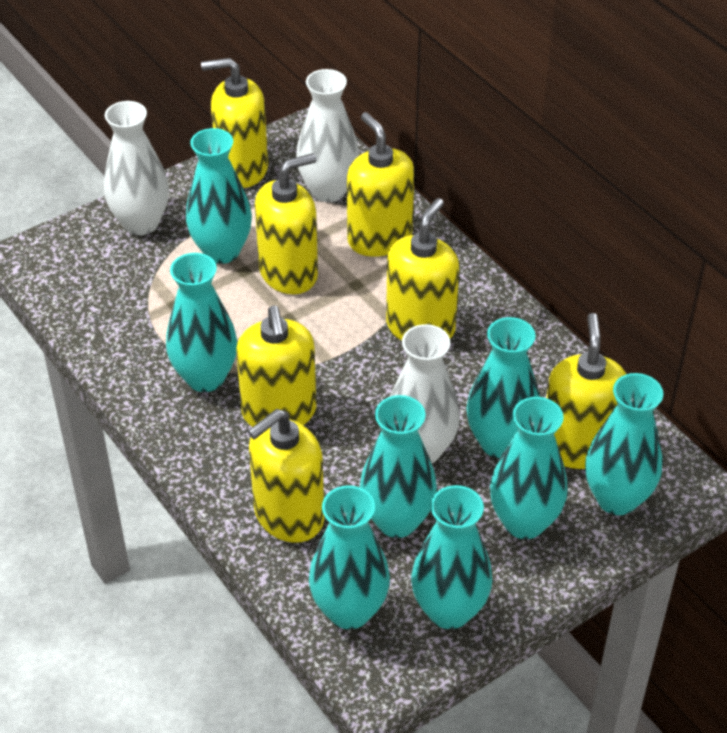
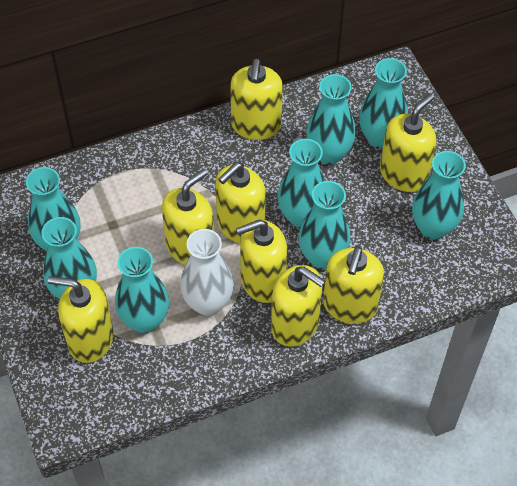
white vase: [104,101,169,235] [296,69,359,202] [390,324,460,463] = 3 -> [180,229,234,316] = 1
yellow soap dispenser: [201,58,268,188] [236,306,316,427] [248,409,324,543] [255,153,318,294] [347,112,414,257] [386,198,459,341] [546,313,626,469] = 7 -> [48,276,114,363] [162,169,214,265] [215,162,266,243] [230,59,283,140] [236,219,287,303] [271,265,325,347] [323,247,384,324] [380,94,436,192] = 8

